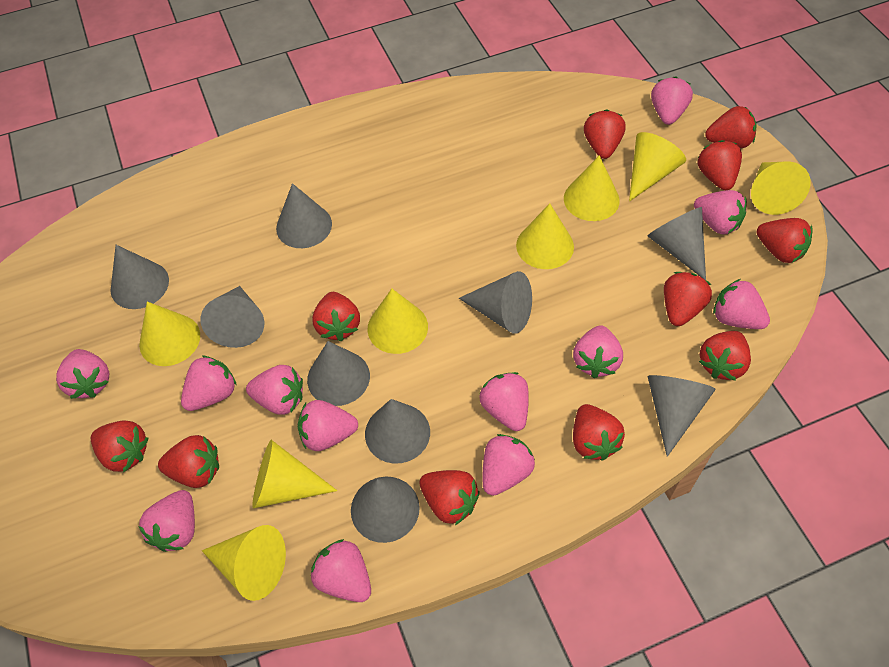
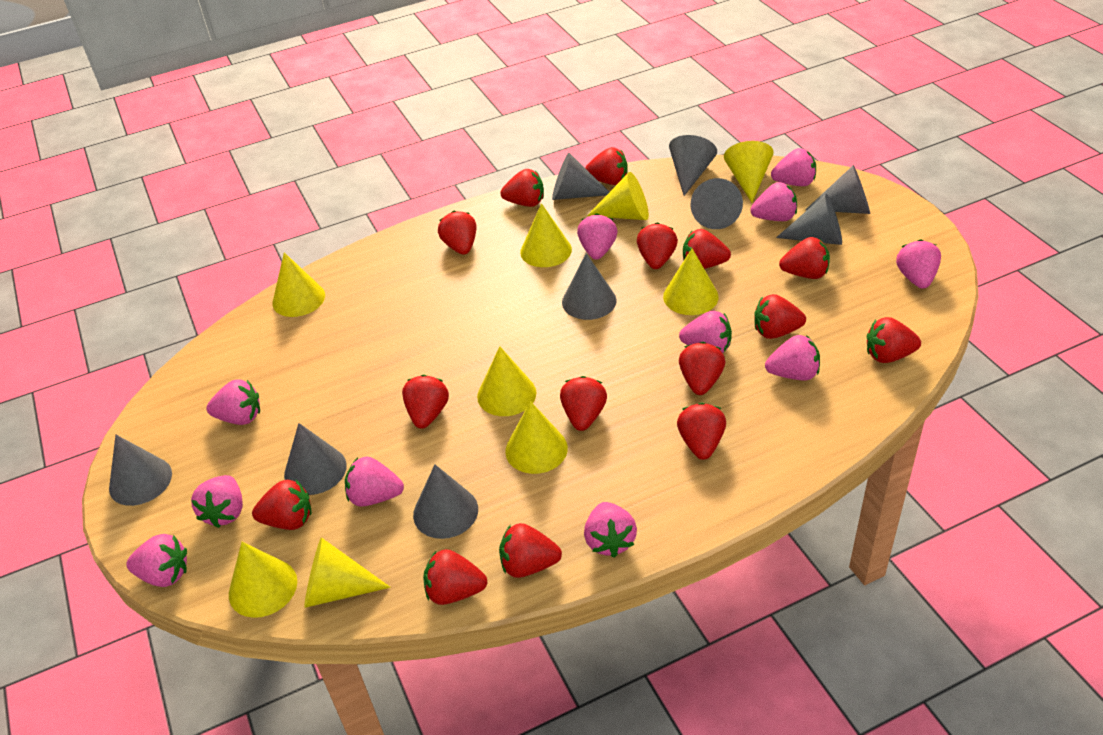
pink strawberry: [56,349,109,399] [138,490,195,552] [181,356,236,411] [246,365,303,415] [298,400,358,451] [311,539,371,602] [479,372,529,431] [483,434,535,496] [573,326,623,378] [651,76,693,125] [694,190,747,234] [713,279,770,329] = 12 -> [126,534,187,587] [191,475,243,528] [206,379,260,425] [345,456,404,507] [577,213,617,260] [584,502,637,558] [679,311,732,353] [750,182,797,221] [765,335,820,380] [771,148,816,186] [896,239,941,289] = 11
red strawberry: [91,421,149,472] [158,435,219,488] [312,292,360,341] [420,470,480,525] [573,404,625,461] [584,109,625,159] [664,272,712,326] [697,140,742,191] [699,331,751,381] [705,106,756,148] [757,218,813,263] = 11 -> [252,480,312,530] [402,374,449,429] [423,549,487,605] [438,211,477,255] [499,523,562,578] [500,169,544,207] [560,376,607,431] [585,147,628,185] [637,222,678,269] [677,403,726,460] [679,342,725,395] [683,229,731,269] [754,294,806,339] [779,237,830,279] [867,317,921,363] = 15
yellow cone: [139,302,200,366] [202,525,286,601] [252,440,337,508] [368,289,428,354] [516,203,574,269] [564,155,620,221] [629,132,686,202] [751,162,811,215] = 8 -> [229,542,297,618] [272,252,325,317] [304,537,391,608] [477,346,536,416] [505,401,568,474] [520,203,572,267] [587,172,649,220] [663,248,719,315] [724,141,774,203] = 9

